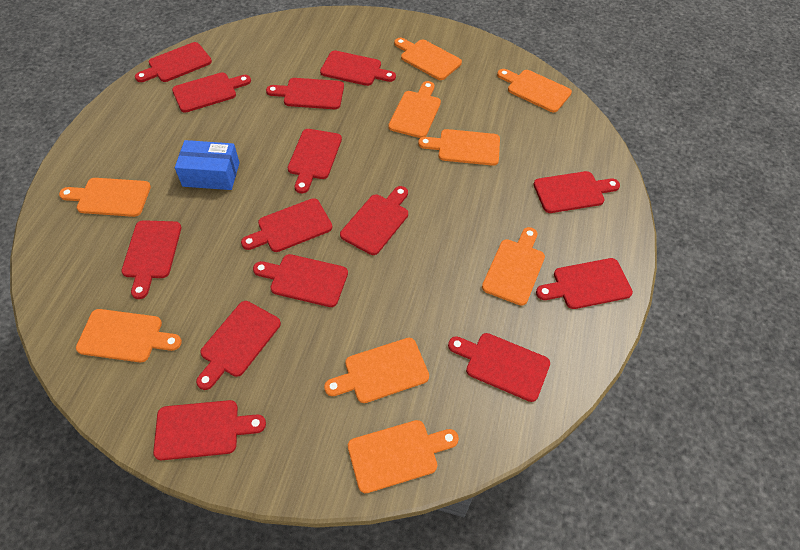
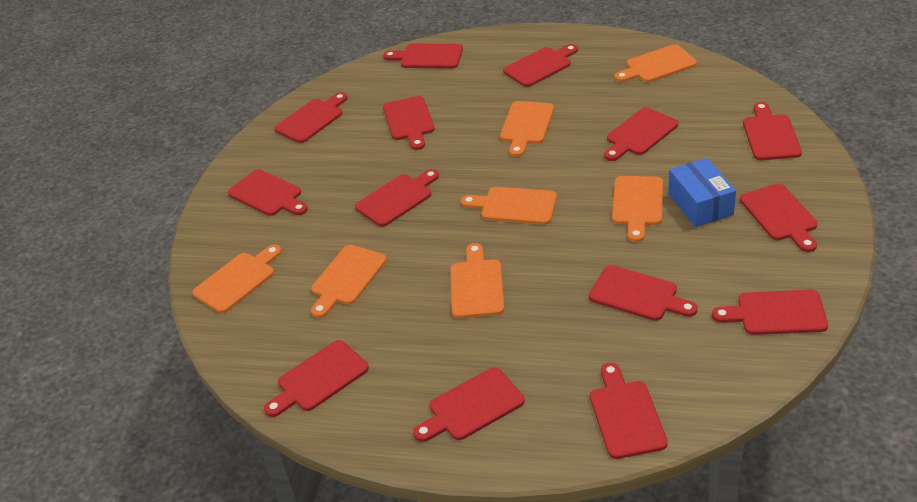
orange cutting board: [59,178,151,217] [76,309,182,362] [324,338,429,403] [348,420,459,493] [388,81,441,138] [394,38,462,80] [418,129,500,166] [482,227,545,306] [497,69,572,112] = 9 -> [192,245,282,313] [311,245,387,318] [450,243,504,318] [461,187,557,225] [500,101,554,157] [612,176,663,242] [614,44,697,82] = 7

